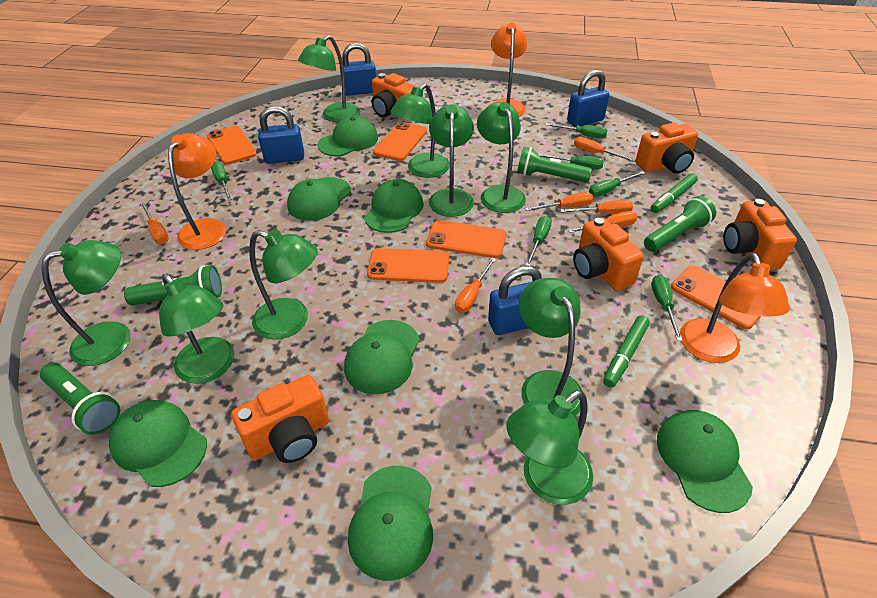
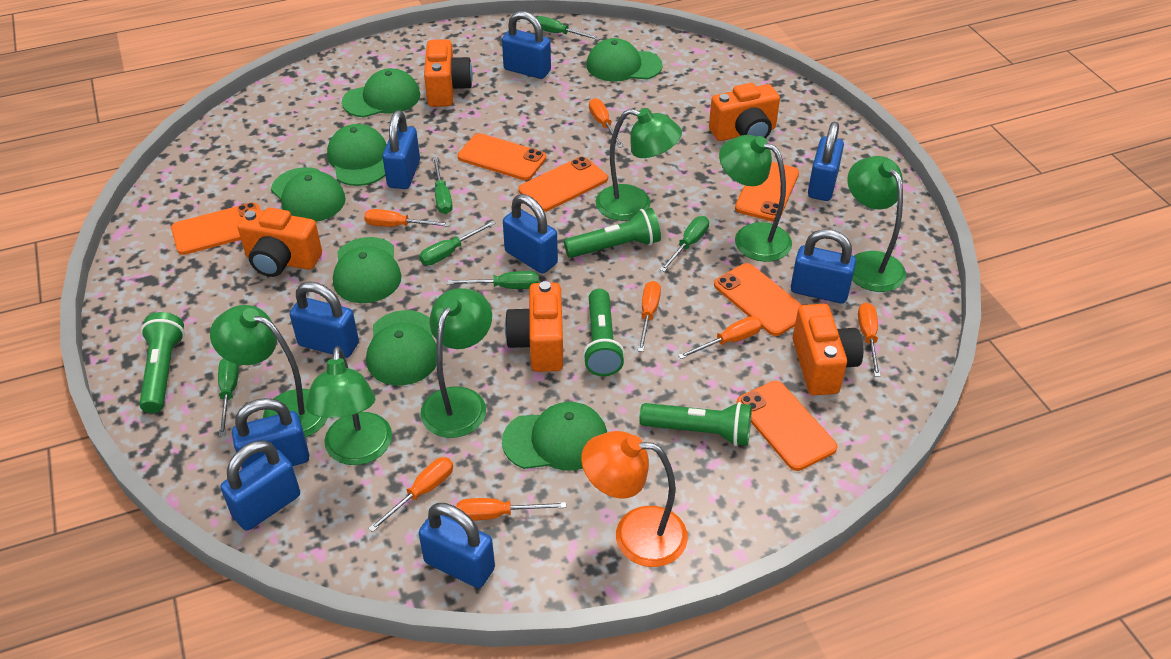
blue padlock: [258,106,304,164] [340,43,376,96] [488,266,542,335] [567,70,609,127] = 4 -> [220,440,300,531] [232,398,309,469] [290,282,359,358] [383,110,420,189] [419,503,495,588] [502,11,551,79] [503,194,558,274] [791,229,856,304] [808,122,844,201] = 9
green lamp: [41,240,131,366] [159,273,235,384] [249,229,318,339] [298,35,360,122] [390,83,450,178] [429,105,474,217] [477,102,526,213] [507,390,593,505] [519,278,582,417] = 9 -> [210,305,328,438] [306,346,392,465] [420,288,492,438] [595,108,682,221] [719,135,792,262] [847,156,906,292] = 6
green marker: [603,315,650,388] [651,173,698,213] = 2 -> none = 0
orange lamp: [168,133,226,250] [490,23,527,117] [680,253,790,363] = 3 -> [581,431,688,567] = 1
orange phone: [207,126,257,165] [367,248,449,283] [373,122,427,161] [426,220,506,258] [671,266,761,330] = 5 -> [171,203,260,255] [458,133,546,180] [519,156,608,212] [714,263,802,336] [735,162,799,222] [737,381,837,471] = 6
orange screwdriver: [140,202,169,244] [455,258,496,313] [525,192,593,211] [560,200,633,214] [568,211,637,233] [574,137,636,162] = 6 -> [364,209,451,227] [368,457,453,532] [456,498,566,521] [589,98,623,148] [638,281,661,352] [678,316,762,359] [858,302,881,377] = 7

